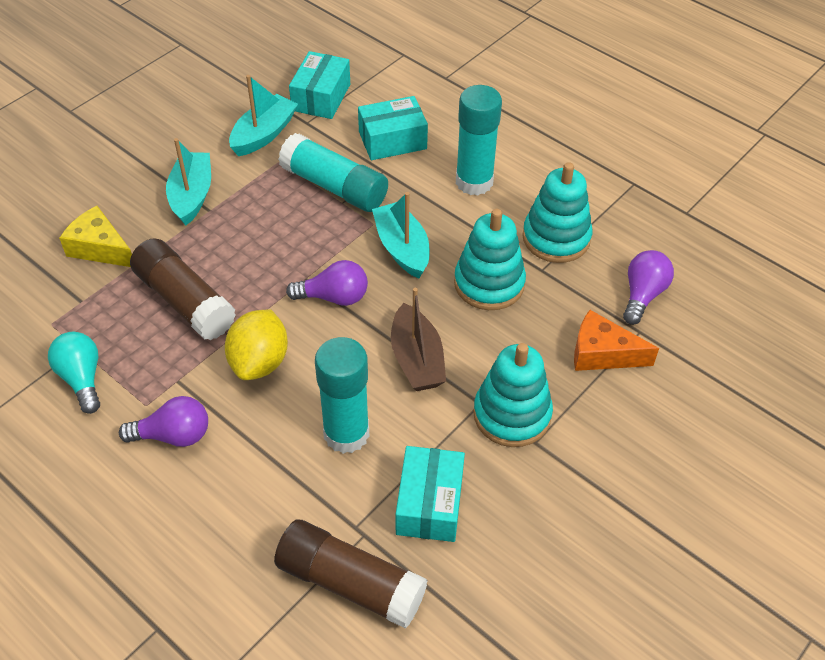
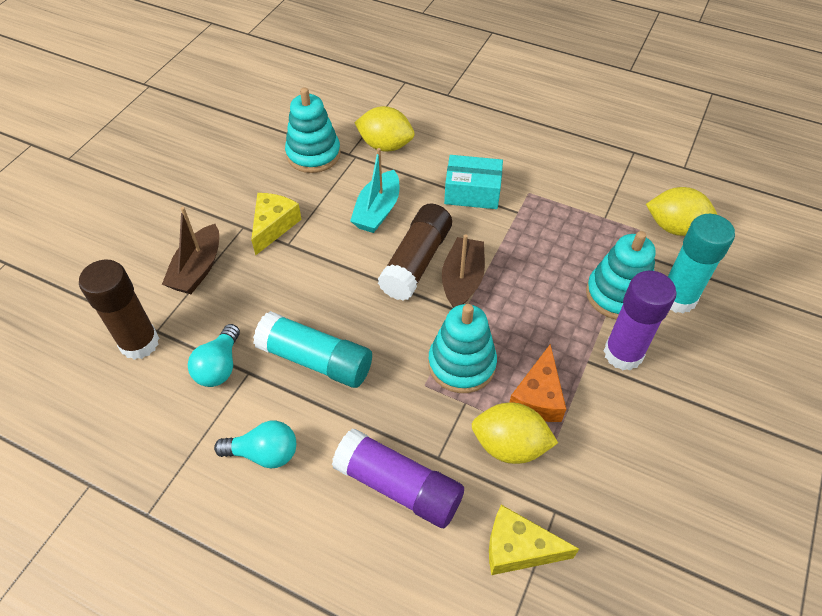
brown boat: [391,288,446,391] = 1 -> [162,207,219,294] [442,234,485,308] = 2
purple glue stick: none = 0 -> [332,428,464,528] [604,271,676,371] = 2
purple light bulb: [119,396,208,447] [286,260,368,306] [623,250,674,325] = 3 -> none = 0
turquoise boat: [166,138,211,226] [229,75,298,156] [372,192,429,278] = 3 -> [350,148,399,233] = 1
turquoise box: [289,51,350,119] [358,96,428,160] [396,446,465,542] = 3 -> [444,155,503,209] = 1
turquoise glue stick: [278,133,388,212] [315,337,369,454] [456,85,502,196] = 3 -> [253,311,372,388] [668,214,735,314] = 2
turquoise light bulb: [48,332,100,414] = 1 -> [188,324,240,387] [214,420,296,469] = 2
yellow cheese: [59,206,132,267] = 1 -> [251,193,302,255] [489,505,579,575] = 2
yellow lemon: [225,309,288,380] = 1 -> [354,106,415,151] [472,402,558,464] [646,187,717,236] = 3

